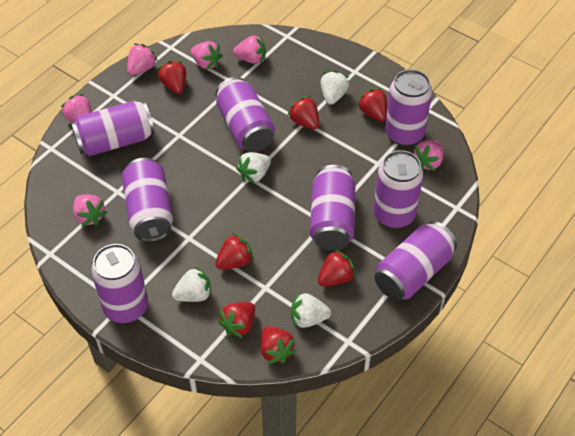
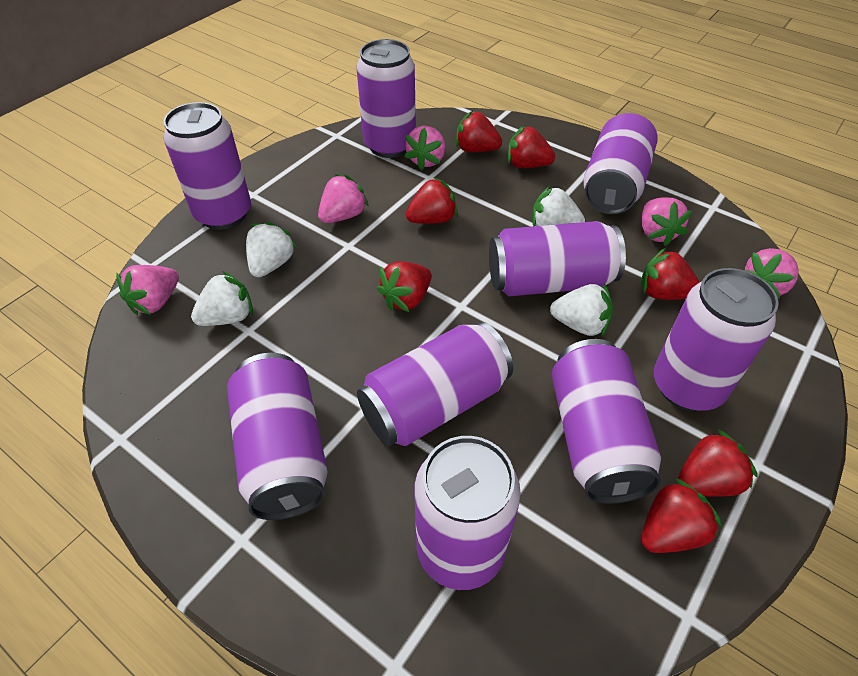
pink strawberry: [61,94,92,122] [73,194,107,227] [127,43,158,76] [191,41,223,70] [233,36,266,64] [414,140,444,171] = 6 -> [116,265,179,315] [318,174,369,223] [404,126,445,170] [642,197,692,246] [744,248,799,299] = 5
purple can: [71,101,155,156] [91,244,148,323] [122,158,173,242] [215,77,275,152] [310,165,355,250] [374,150,423,229] [374,221,457,301] [385,69,432,146] = 8 -> [163,102,251,230] [227,353,328,520] [357,39,416,158] [357,322,513,446] [414,436,521,590] [489,221,626,297] [552,339,661,504] [583,113,658,214] [654,268,779,411] = 9

